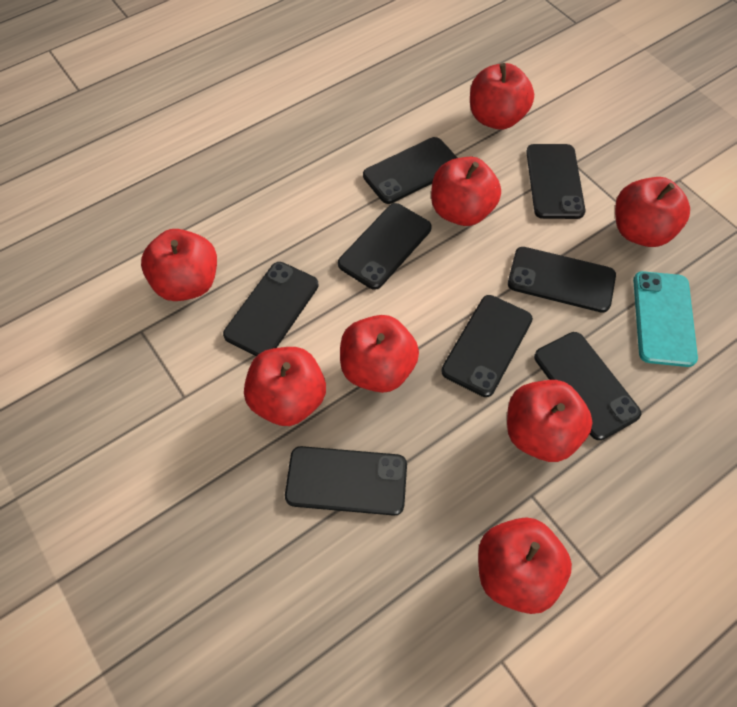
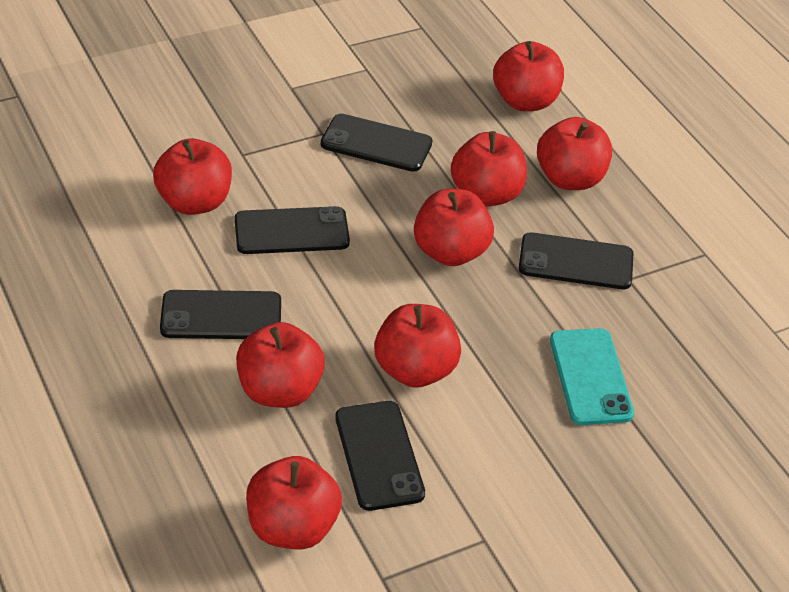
black phone: [223,262,319,356] [285,446,407,516] [338,203,432,290] [363,137,457,204] [441,295,533,397] [508,247,616,313] [526,144,585,219] [534,332,641,440] = 8 -> [160,290,281,339] [235,206,350,254] [321,114,432,172] [335,401,425,511] [519,232,633,289] = 5

